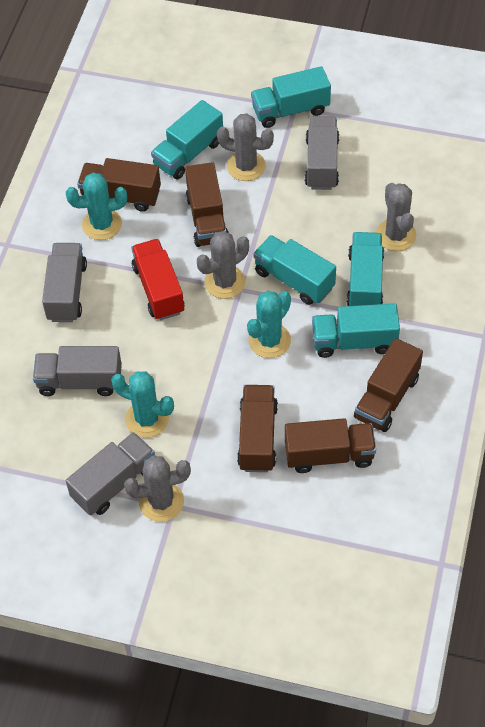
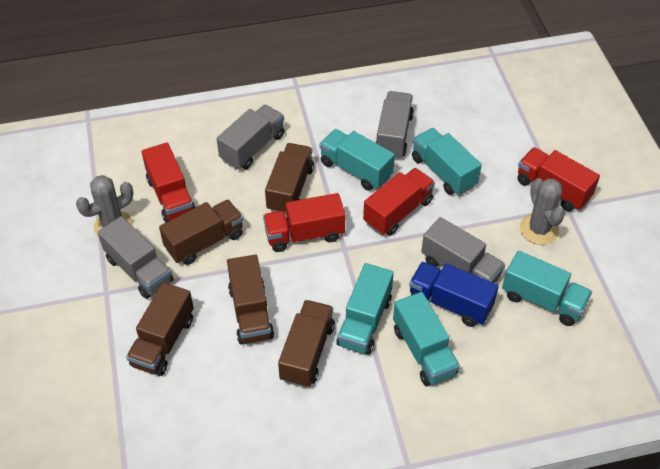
blue truck: none = 0 -> [409,262,499,327] = 1
grey cactus: [124,455,191,522] [197,231,249,299] [217,113,274,181] [376,183,416,251] = 4 -> [76,175,133,238] [520,178,565,245] = 2
red truck: [131,239,185,320] = 1 -> [142,142,196,222] [263,193,346,252] [363,168,435,236] [517,147,600,211] = 4
turquoise cactus: [66,173,127,240] [111,371,174,438] [247,291,291,358] = 3 -> none = 0

